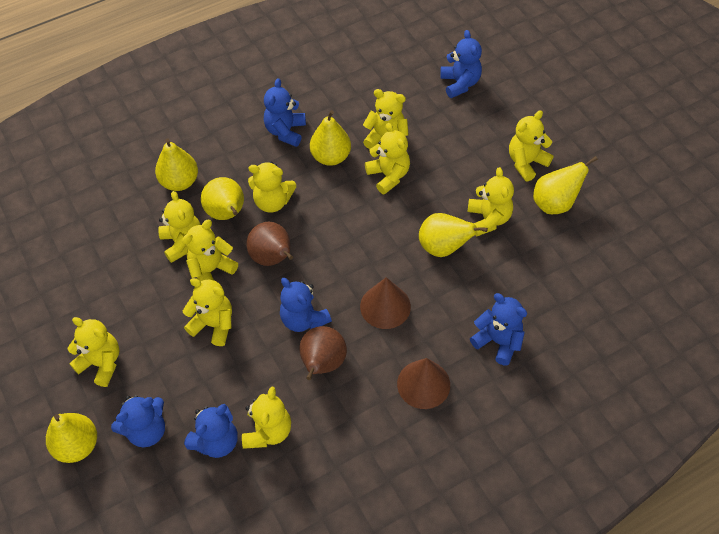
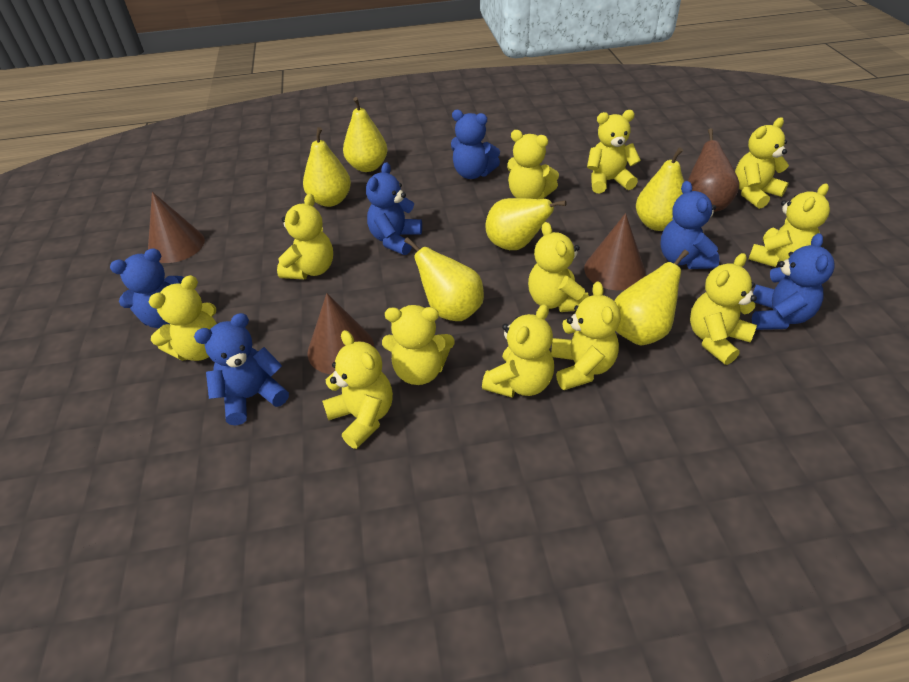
brown cone: [360,277,411,329] [397,358,450,409] = 2 -> [148,192,205,263] [307,293,374,374] [584,213,646,290] = 3
brown pear: [246,221,293,266] [300,326,347,380] = 2 -> [688,128,739,212] = 1
yellow teddy bear: [68,317,119,387] [158,191,201,263] [182,220,238,282] [183,278,232,346] [242,387,291,449] [248,161,296,212] [363,89,409,149] [365,123,410,195] [468,167,514,236] [509,110,554,182] = 10 -> [149,275,217,361] [277,194,333,279] [322,330,393,449] [382,305,455,385] [482,304,554,398] [507,130,559,199] [528,222,589,312] [551,281,621,390] [587,110,641,193] [690,253,757,365] [735,117,789,209] [748,183,830,267] = 12

